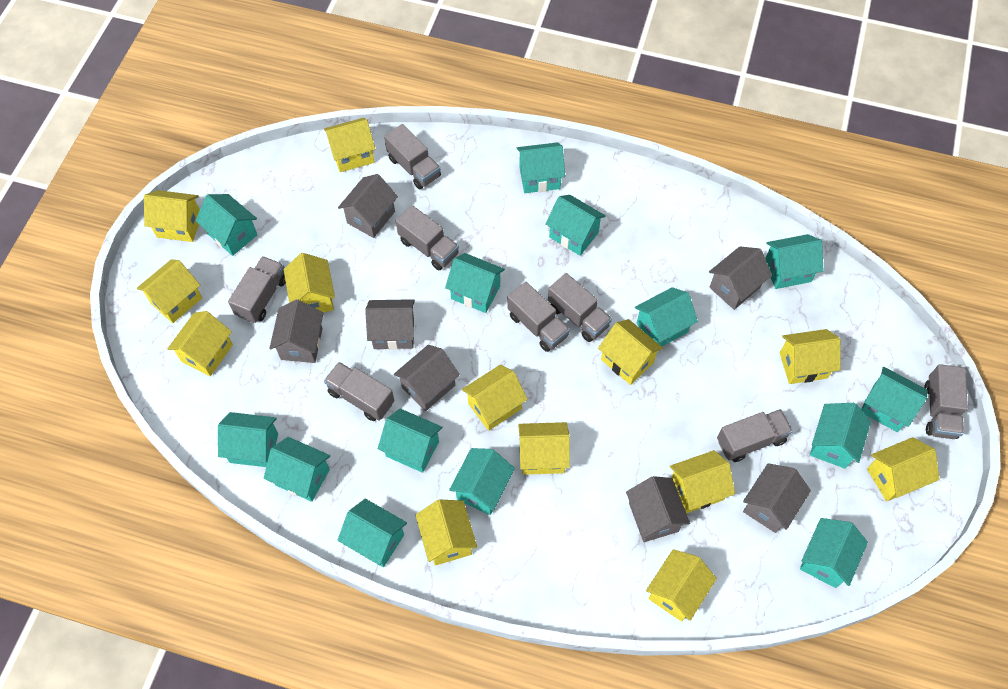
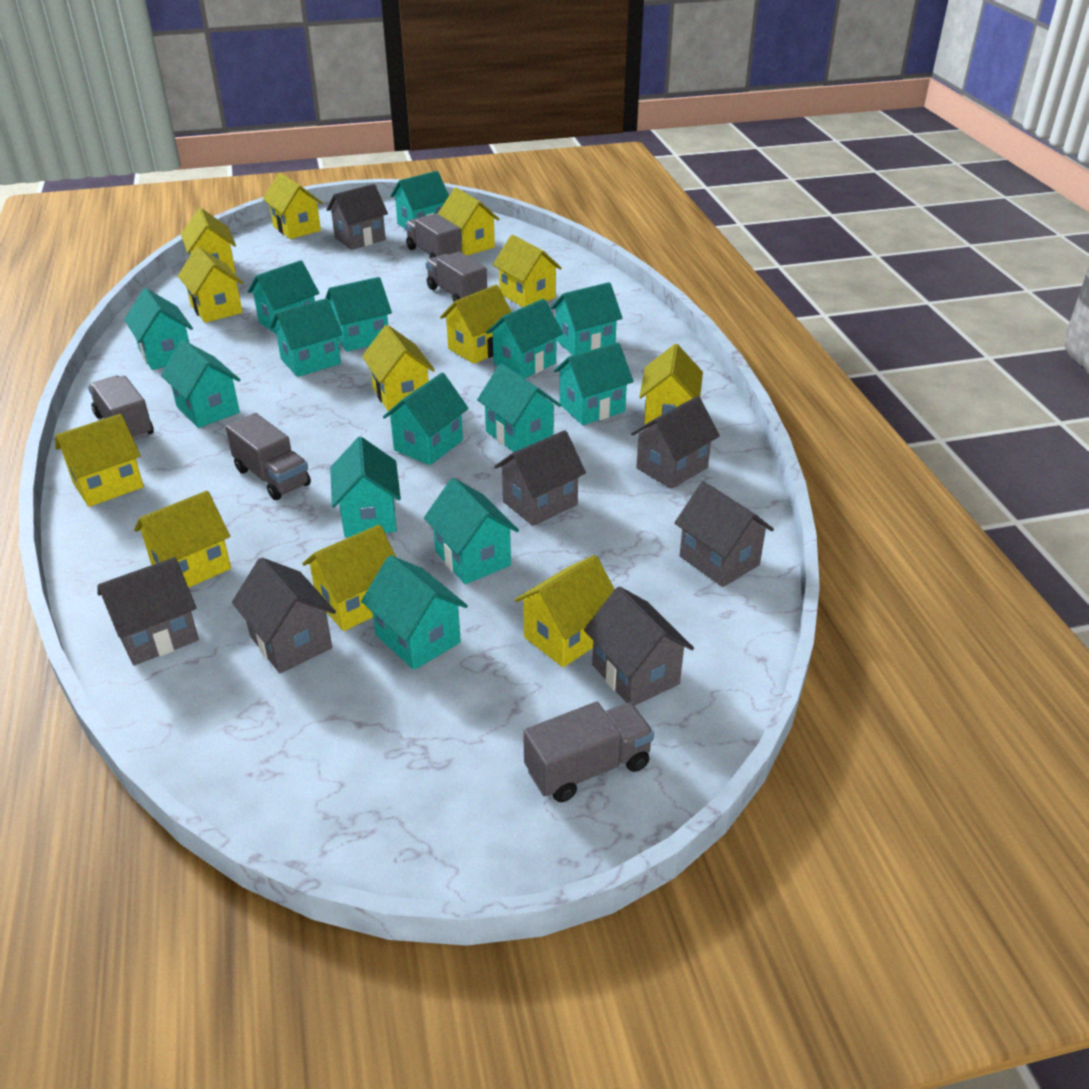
grey truck: [228,256,286,323] [324,362,394,421] [384,124,441,189] [396,205,459,270] [507,282,570,352] [548,273,612,342] [717,409,793,462] [924,364,968,439] = 8 -> [88,375,154,441] [226,413,311,500] [405,214,462,258] [426,252,487,302] [523,702,654,802] = 5
yellow house: [137,259,202,323] [144,190,200,242] [167,311,233,376] [283,253,335,313] [324,118,375,172] [416,499,477,566] [462,365,528,431] [518,422,570,475] [598,319,663,385] [646,549,717,622] [670,450,735,514] [780,329,841,384] [867,437,939,501] = 13 -> [55,414,144,507] [134,491,231,588] [178,246,243,323] [181,208,236,274] [263,172,323,239] [302,524,396,631] [362,325,435,411] [438,187,500,256] [440,285,512,364] [493,235,562,307] [515,555,615,667] [639,344,703,425] = 12

